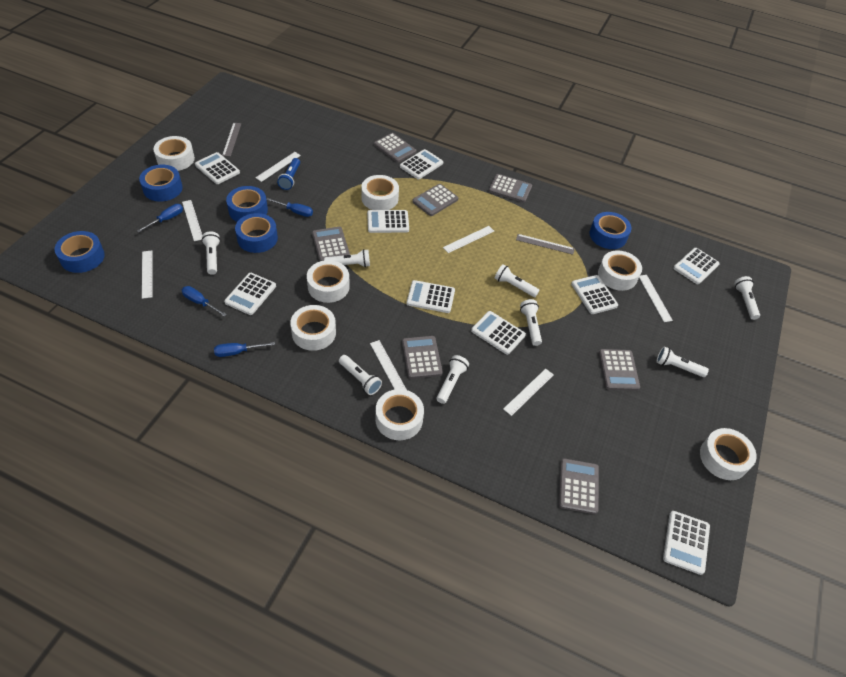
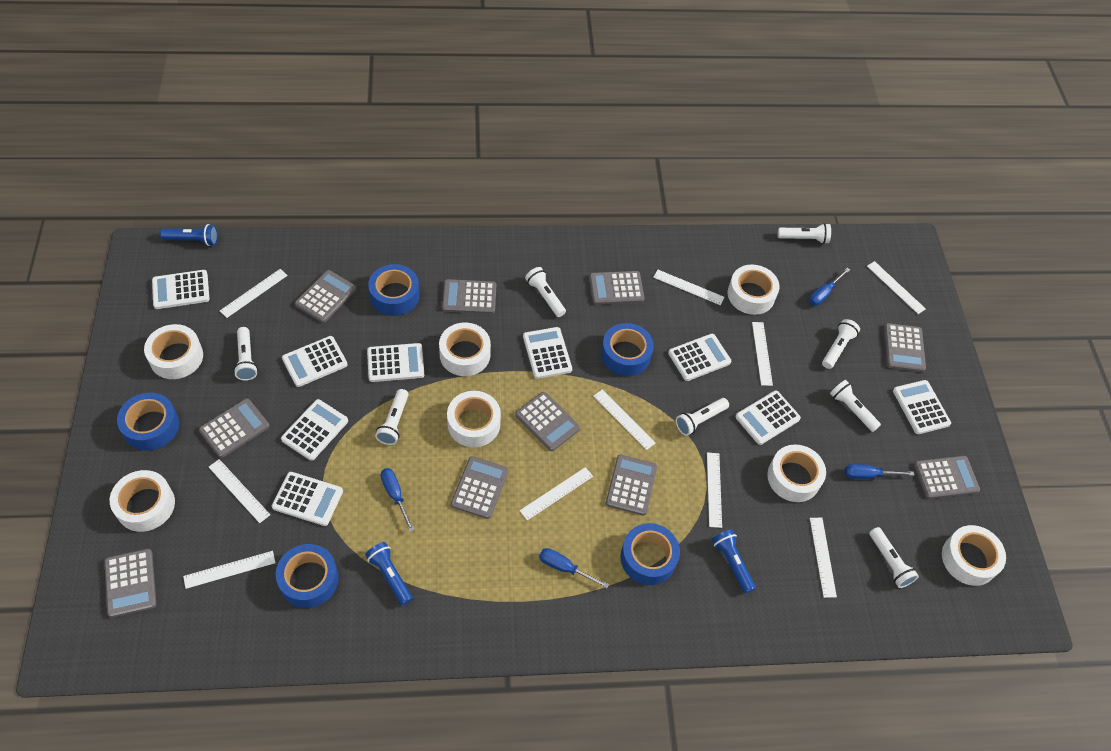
blue flashlight: [277,158,300,190] = 1 -> [160,224,218,246] [365,542,413,605] [712,529,756,594] = 3
grey calculator: [312,227,350,261] [374,133,416,163] [402,336,443,379] [412,184,458,216] [489,174,532,203] [559,458,599,514] [599,349,640,391] = 7 -> [104,549,156,618] [199,398,270,458] [295,270,357,323] [442,279,496,314] [451,456,509,519] [515,392,580,451] [589,271,645,305] [606,455,657,516] [884,323,926,372] [914,456,980,499] = 10
grey ruler: [222,123,241,157] [516,234,575,255] = 2 -> none = 0
white ruler: [142,251,153,299] [182,200,202,241] [256,152,301,182] [370,340,407,390] [443,226,494,253] [503,369,554,416] [639,275,673,322] = 7 -> [183,551,275,589] [209,459,270,523] [220,269,288,318] [520,467,593,520] [594,389,655,450] [653,270,724,305] [707,452,722,528] [752,322,773,386] [810,518,837,598] [867,261,926,314] = 10

